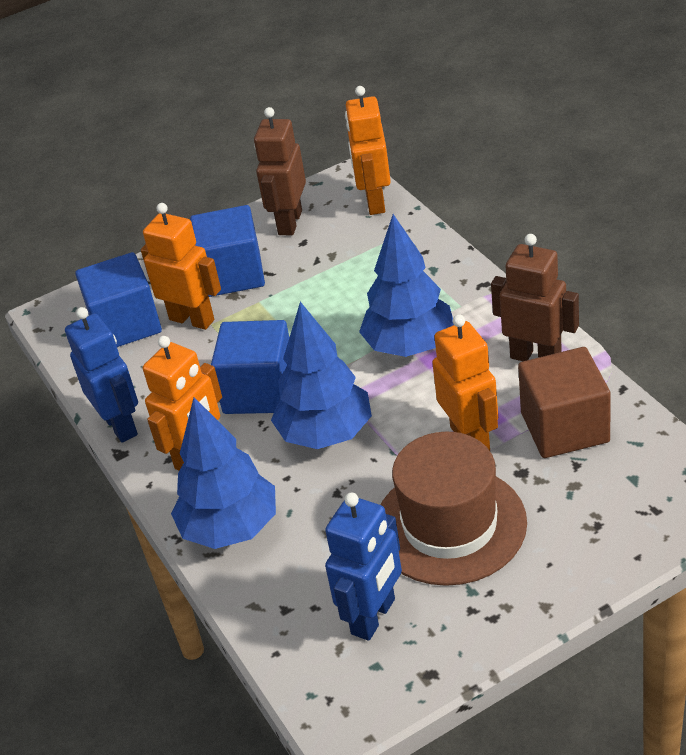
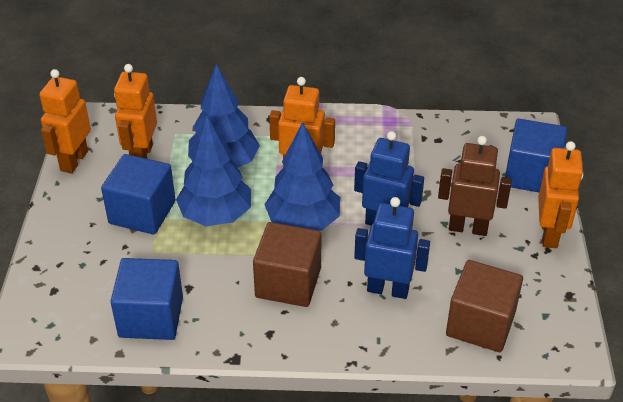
brown cube: [518,347,611,458] = 1 -> [253,222,322,307] [446,260,523,352] = 2
brown hat: [380,432,527,586] = 1 -> none = 0
brown robot: [254,107,306,235] [491,234,579,361] = 2 -> [438,136,512,236] = 1

